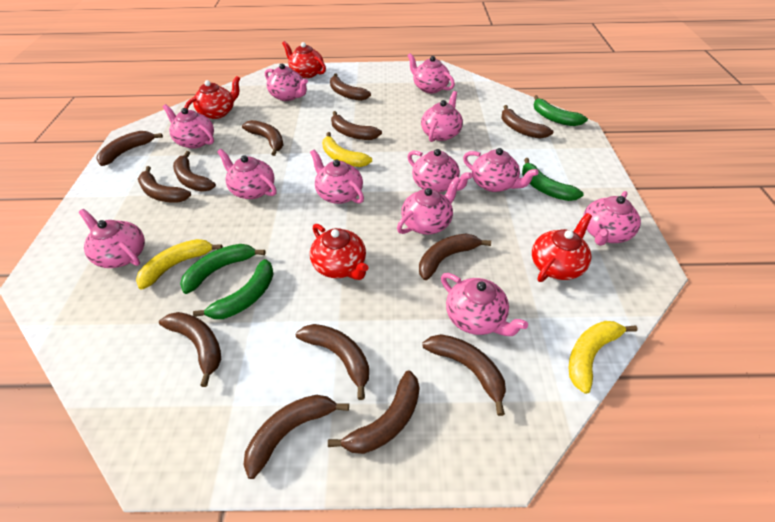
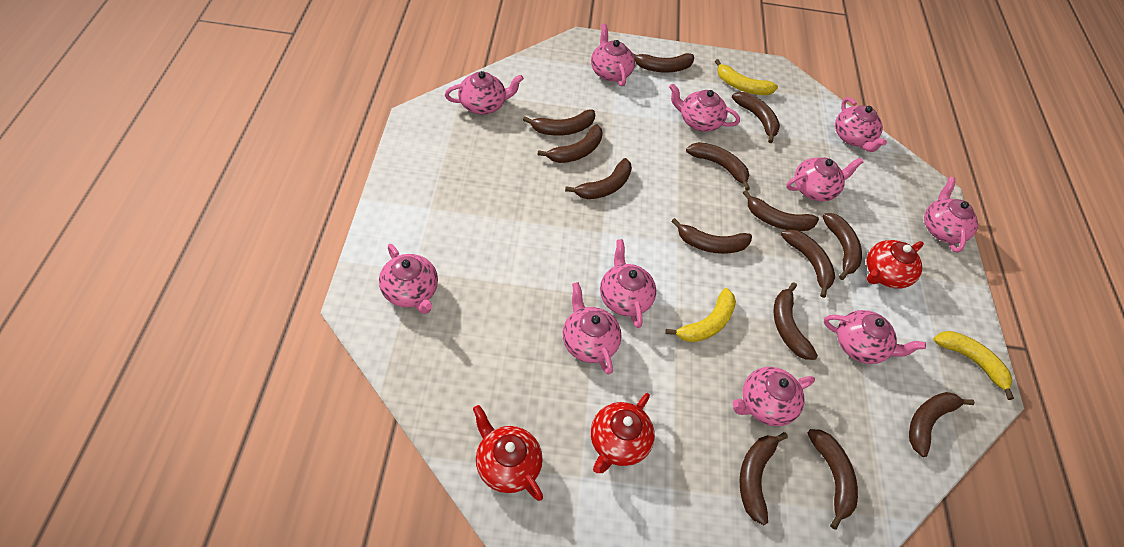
brown banana: [96,131,163,166] [138,166,191,203] [159,312,221,387] [173,151,216,191] [242,120,283,156] [244,395,349,479] [296,324,369,400] [328,371,420,454] [330,73,371,101] [331,111,382,140] [419,234,491,280] [422,334,506,416] [502,105,553,139] = 13 -> [523,109,595,136] [537,124,603,163] [565,158,632,199] [633,53,694,73] [671,218,752,254] [686,142,750,190] [732,92,780,143] [739,432,788,525] [743,190,819,231] [773,283,818,360] [781,229,835,298] [807,429,858,530] [822,213,862,280] [909,392,975,457] = 14
green banana: [180,244,266,294] [193,259,274,319] [522,158,584,201] [534,95,588,126] = 4 -> none = 0
pink teapot: [79,209,145,268] [163,104,214,149] [217,149,277,199] [265,64,308,101] [310,150,364,204] [397,177,461,234] [407,53,455,93] [408,149,473,192] [421,91,463,142] [441,273,528,336] [463,148,539,192] [583,191,641,246] = 12 -> [379,244,438,314] [445,71,524,114] [562,282,622,375] [591,24,635,86] [600,239,656,328] [669,83,740,132] [732,367,815,426] [786,158,863,201] [824,310,926,364] [835,97,887,152] [924,177,978,253] = 11
red teapot: [184,76,240,119] [282,41,326,78] [310,224,368,280] [532,213,592,282] = 4 -> [473,405,543,501] [591,393,655,473] [867,240,924,288] = 3

